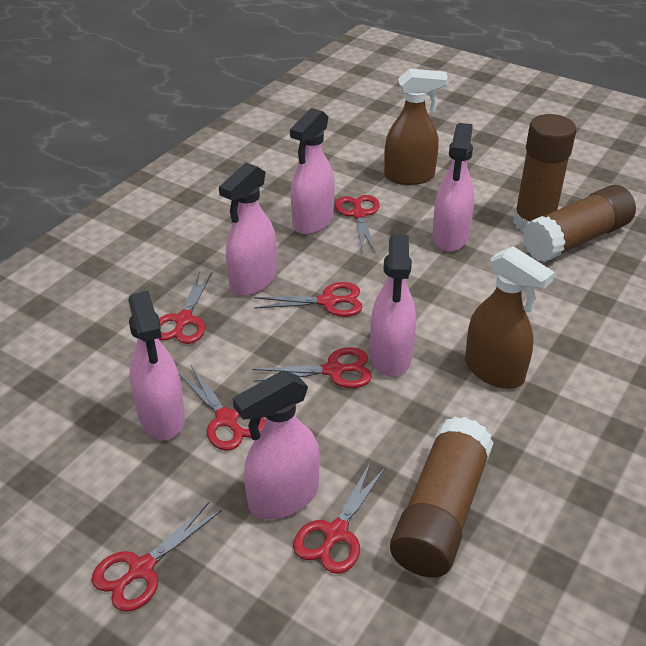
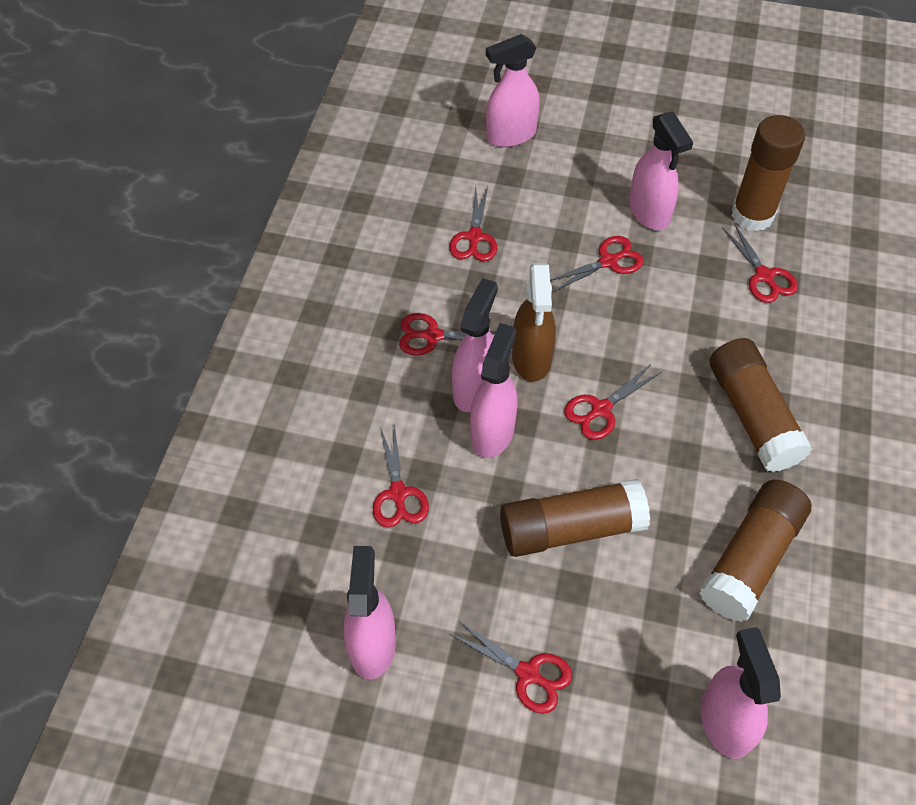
brown glue stick: [390,416,494,578] [513,114,576,232] [522,185,636,262] = 3 -> [500,479,650,557] [699,480,811,622] [709,338,812,472] [732,115,805,232] = 4
brown spray bottle: [384,68,448,185] [465,246,555,389] = 2 -> [512,263,556,382] = 1

